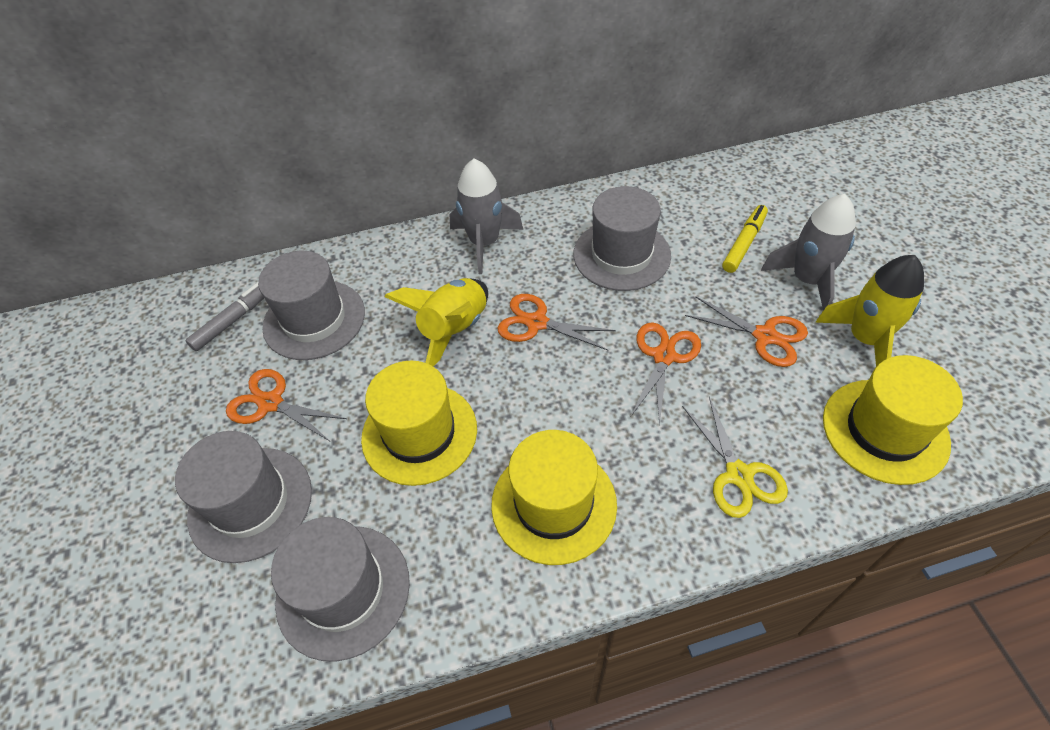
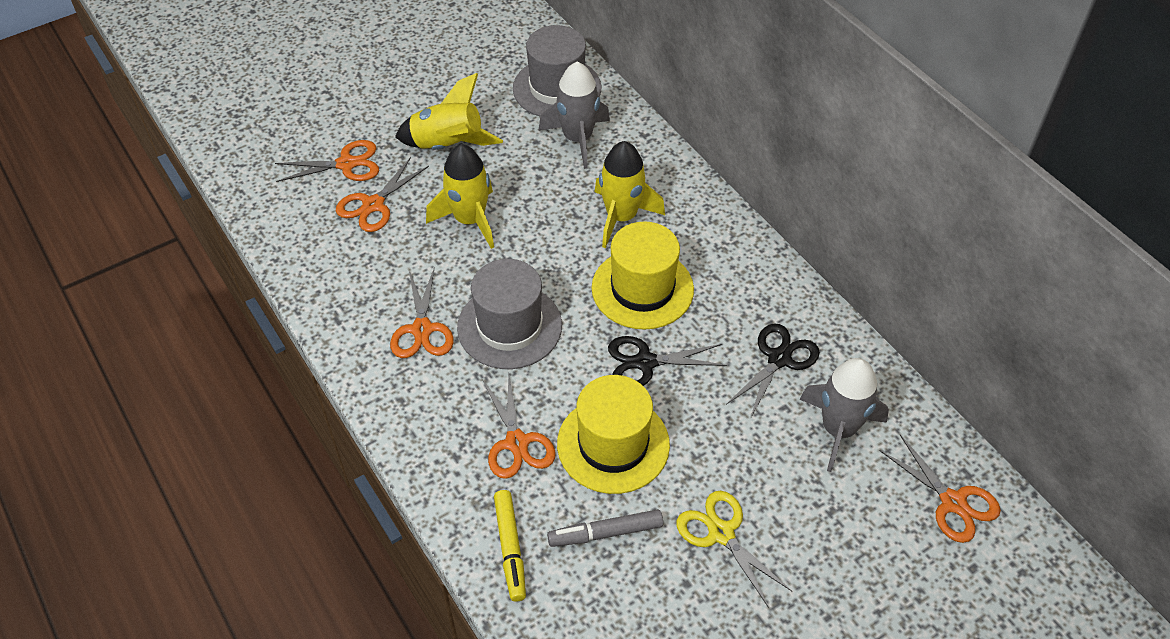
black scissors: none = 0 -> [608,336,727,386] [726,323,820,419] = 2
grey hat: [175,431,312,563] [258,251,365,360] [271,517,410,662] [573,186,671,291] = 4 -> [457,259,562,369] [513,25,601,116] = 2
orange scissors: [226,369,347,441] [498,294,616,350] [631,322,701,426] [685,296,808,367] = 4 -> [275,140,379,182] [336,157,429,232] [390,266,454,358] [482,375,555,479] [879,435,1001,543] = 5
yellow hat: [361,361,477,486] [491,430,617,565] [823,355,963,485] = 3 -> [557,375,670,494] [592,221,694,330] = 2
yellow rocket: [385,278,488,367] [815,255,924,367] = 2 -> [395,73,503,150] [426,144,494,249] [595,141,665,248] = 3

